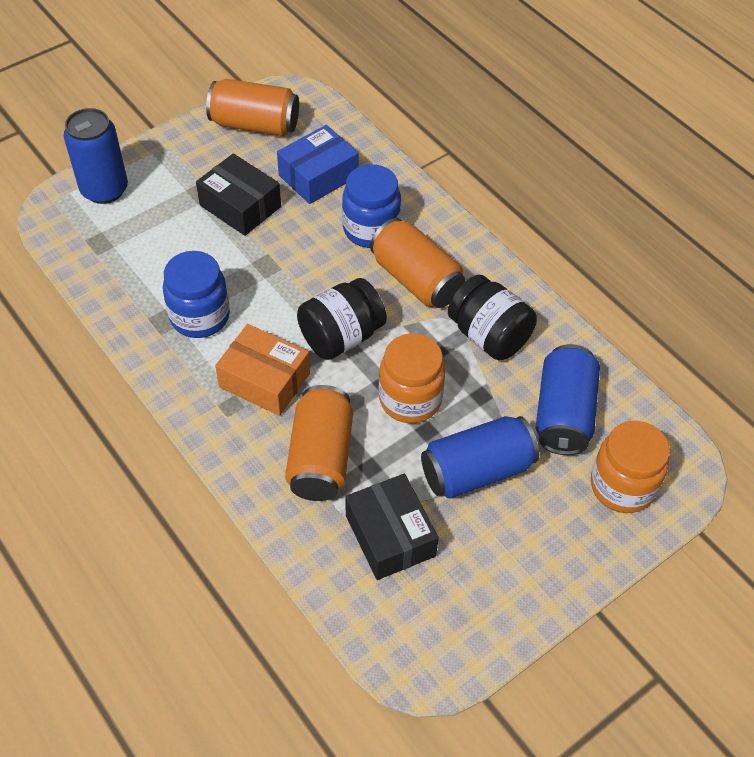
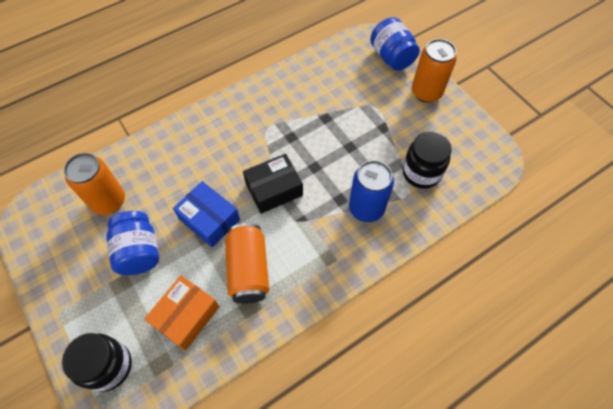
black box: [196,153,281,236] [345,474,439,580] = 2 -> [243,154,303,214] = 1
blue can: [64,108,128,204] [421,416,539,499] [536,344,600,455] = 3 -> [349,160,394,222] = 1
orange jar: [379,333,446,423] [591,421,670,513] = 2 -> none = 0

